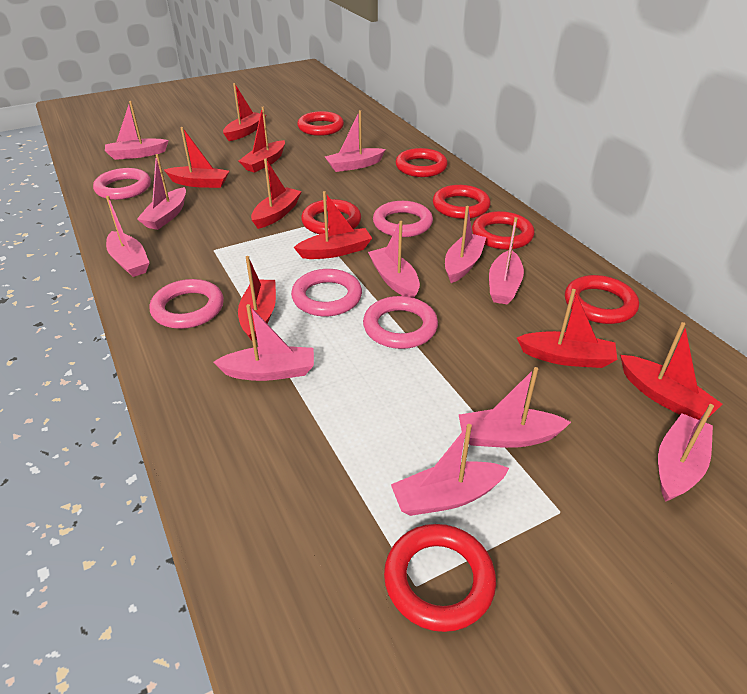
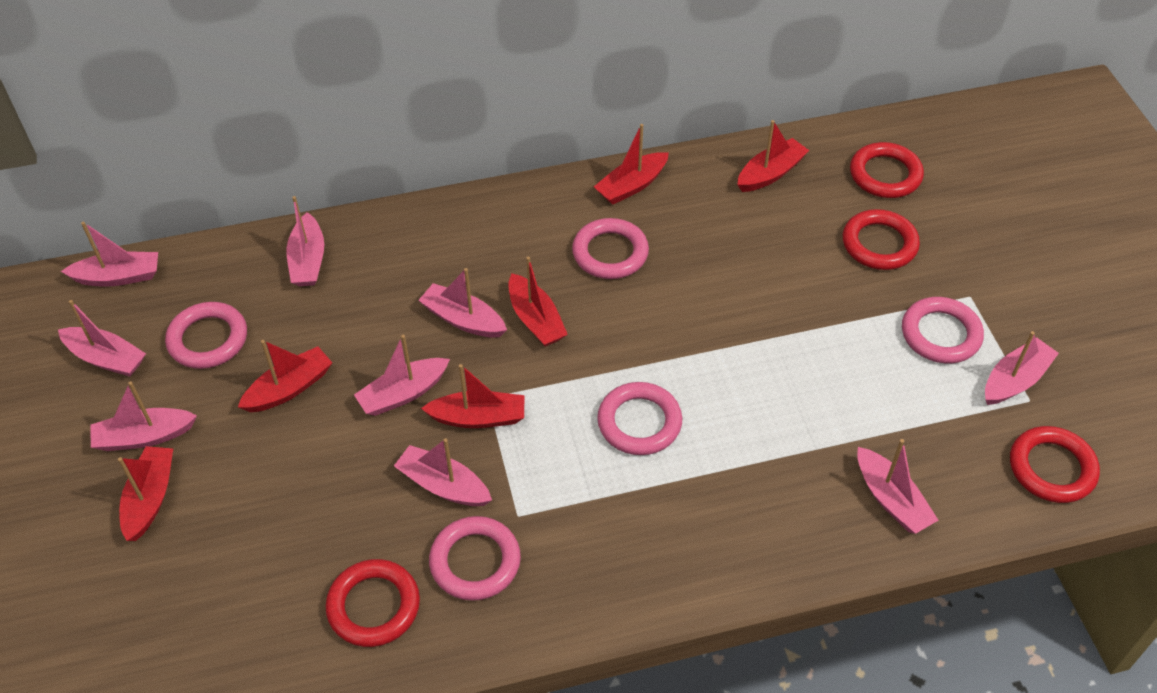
pink boat: [105,101,169,160] [106,196,150,277] [137,154,186,230] [213,304,314,381] [325,110,386,172] [368,221,420,298] [391,424,509,516] [445,206,486,283] [459,367,571,448] [489,217,524,305] [658,404,714,502] = 11 -> [58,300,146,376] [61,222,158,287] [91,381,197,451] [287,196,324,286] [354,335,450,416] [394,438,492,506] [418,268,507,338] [857,439,938,534] [985,331,1059,405] = 9
red boat: [164,127,229,188] [223,83,266,141] [238,256,276,341] [239,107,285,173] [251,159,302,229] [294,191,372,259] [517,289,617,368] [620,322,722,420] = 8 -> [118,446,173,541] [238,340,332,412] [421,364,524,428] [509,257,568,346] [594,124,669,205] [737,120,809,192] = 6
red ring: [297,111,344,136] [301,199,361,234] [384,524,496,632] [396,148,448,177] [433,185,491,219] [472,211,535,250] [565,275,639,324] = 7 -> [326,559,420,647] [843,209,920,270] [850,142,924,198] [1010,426,1100,503] = 4

